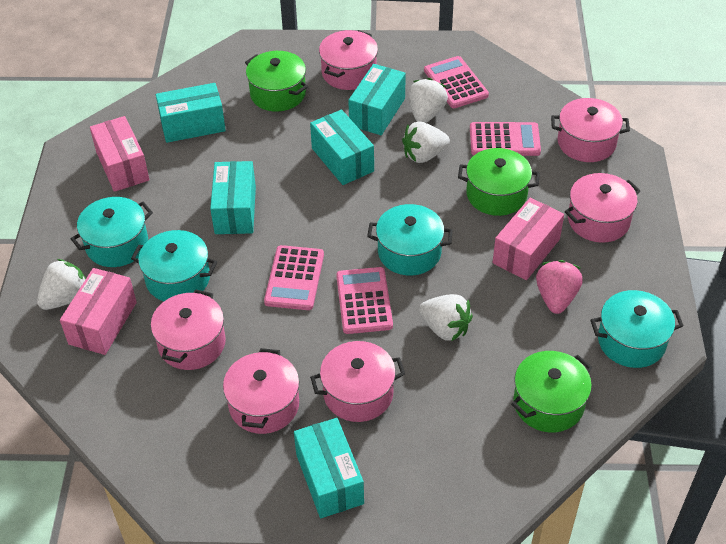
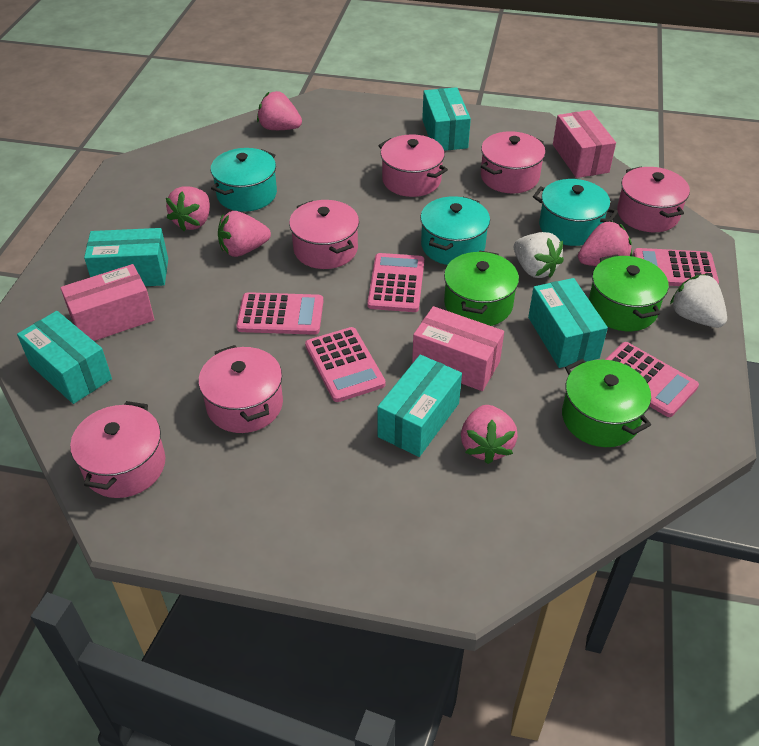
pink calculator: [264,245,324,310] [336,267,393,334] [424,56,489,108] [470,122,541,156] = 4 -> [236,292,323,335] [305,327,386,402] [367,253,424,312] [605,342,699,417] [633,248,719,286] = 5
pink strawberry: [536,260,583,314] = 1 -> [166,186,210,231] [218,211,271,257] [257,91,302,130] [461,405,518,464] [578,221,632,266] = 5
turquoise pot: [71,197,153,267] [131,230,217,301] [367,204,453,276] [591,290,684,368] = 4 -> [211,148,277,212] [420,196,490,265] [533,179,618,246] = 3
white strawberry: [37,259,86,310] [402,121,450,163] [408,78,448,123] [419,294,473,341] = 4 -> [514,232,564,278] [670,274,727,328] = 2

